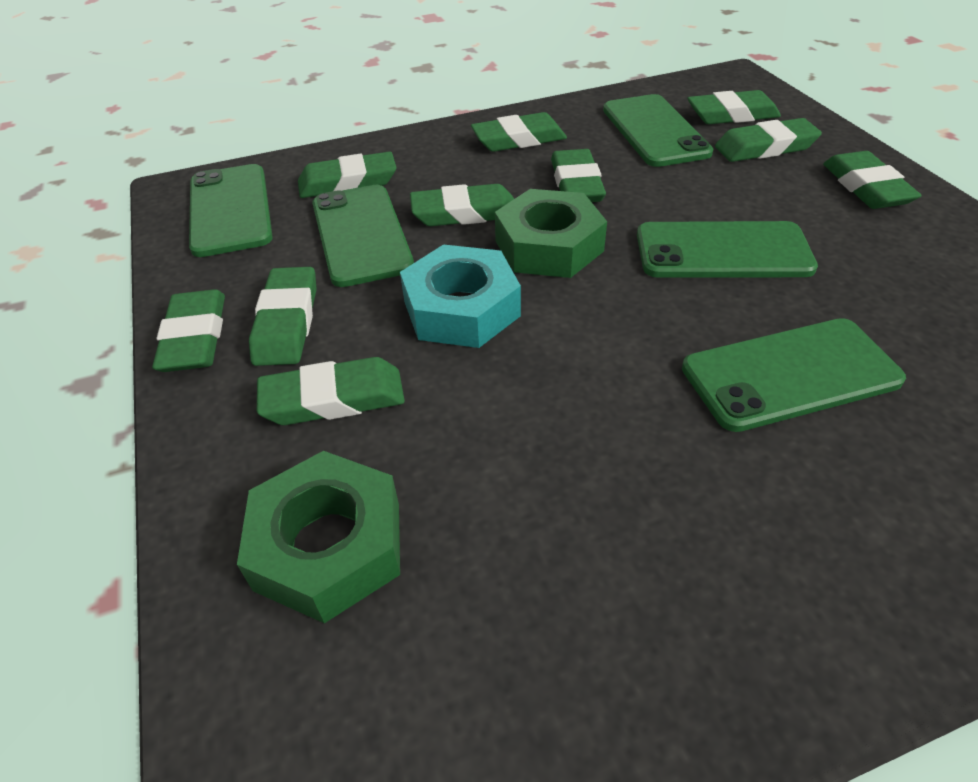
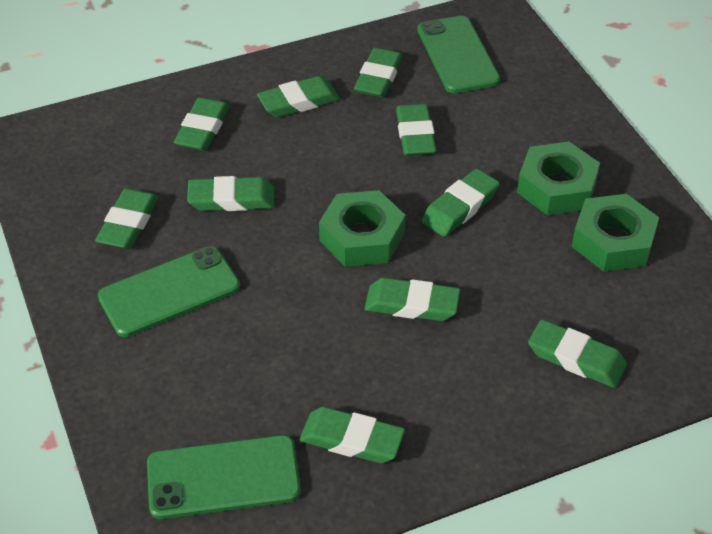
green nut: [237,451,400,623] [495,189,607,278] = 2 -> [319,190,406,267] [517,142,600,215] [572,194,659,272] = 3
green phone: [189,164,273,257] [312,185,414,287] [603,94,713,167] [637,221,818,278] [682,318,906,432] = 5 -> [98,246,240,337] [147,435,301,519] [417,16,500,93] = 3
turquoise nut: [400,244,521,348] = 1 -> none = 0

